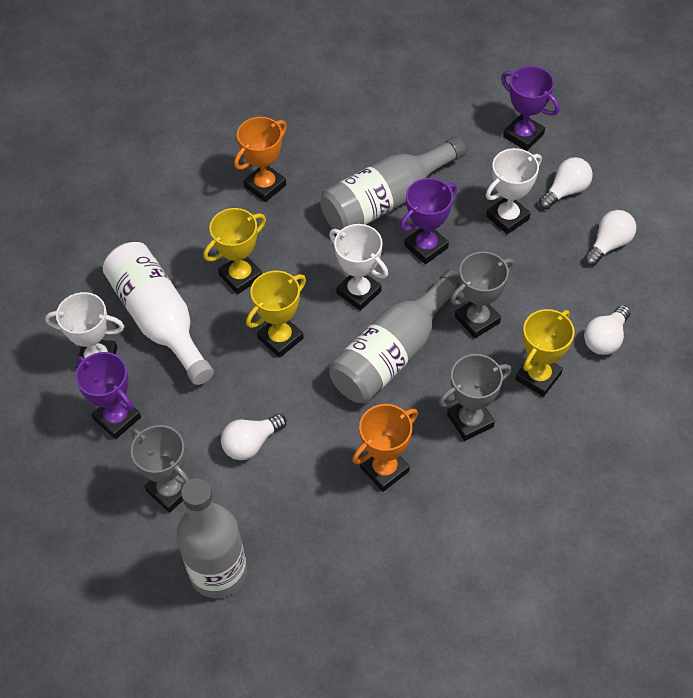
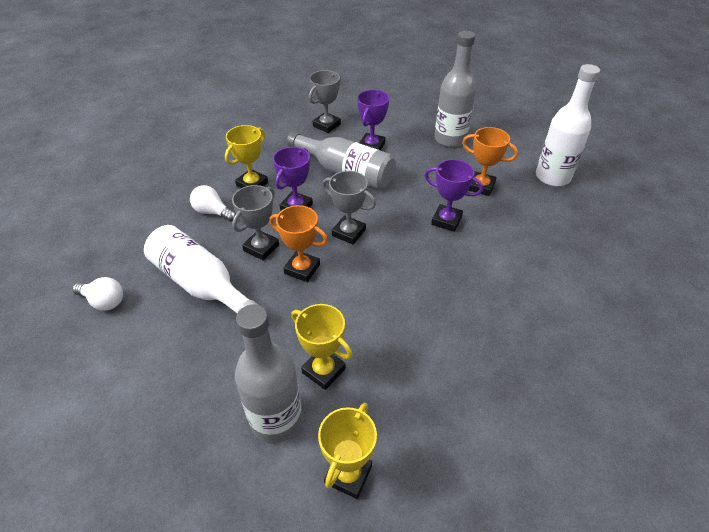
white bottle: [103,242,214,385] = 1 -> [144,225,258,313] [536,64,600,186] = 2
white light bulb: [221,414,286,460] [539,157,593,209] [584,210,636,266] [584,305,631,355] = 4 -> [73,277,123,311] [190,185,236,222] = 2
white trophy: [45,292,124,368] [329,224,388,311] [486,148,542,234] = 3 -> none = 0

